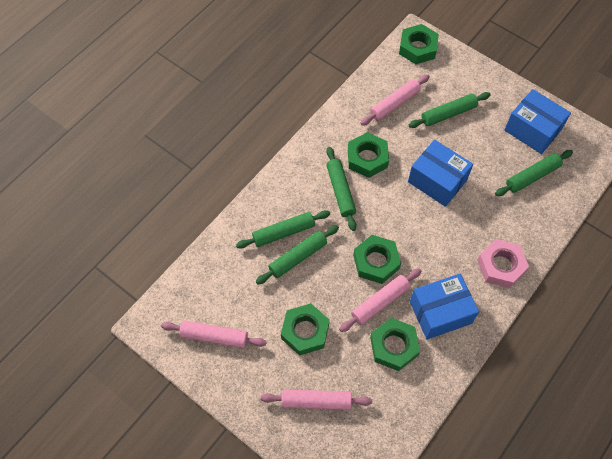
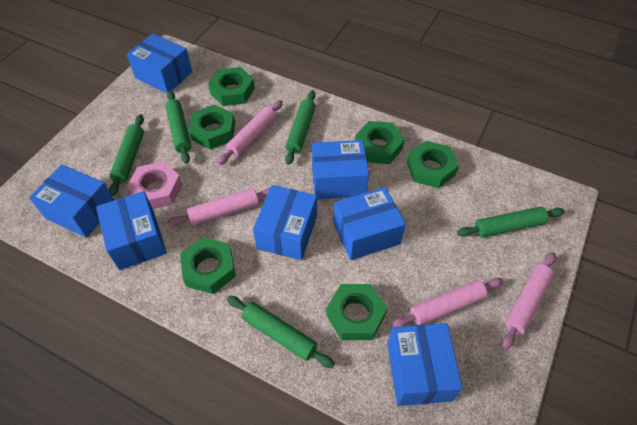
blue box: [408,140,473,207] [410,274,479,340] [504,89,571,154] = 3 -> [29,164,114,238] [96,191,167,270] [127,33,192,94] [253,185,317,260] [312,140,369,199] [333,187,406,260] [387,323,463,406] = 7
green nut: [281,303,330,356] [348,132,389,178] [353,235,401,284] [370,318,420,371] [399,24,439,64] = 5 -> [180,237,236,294] [189,104,235,149] [208,67,255,106] [326,284,387,340] [355,121,405,164] [407,141,459,188] = 6

